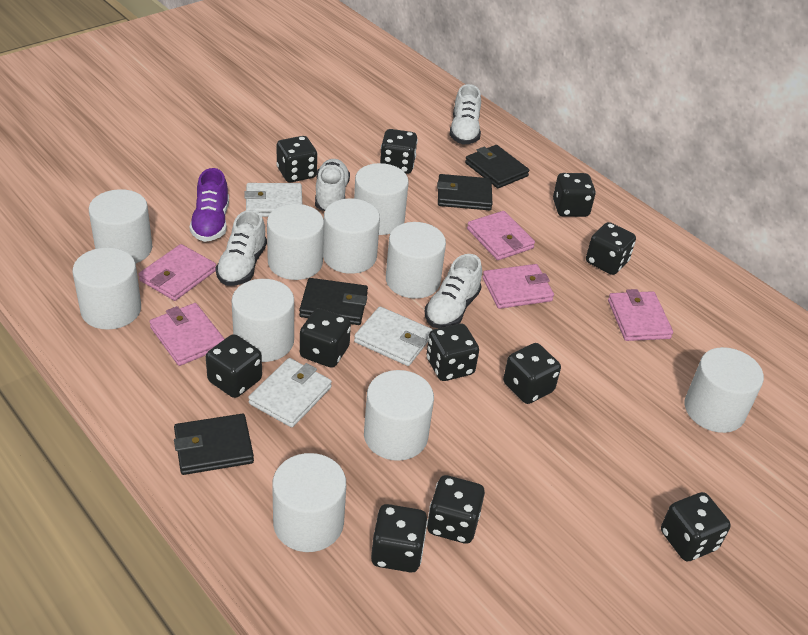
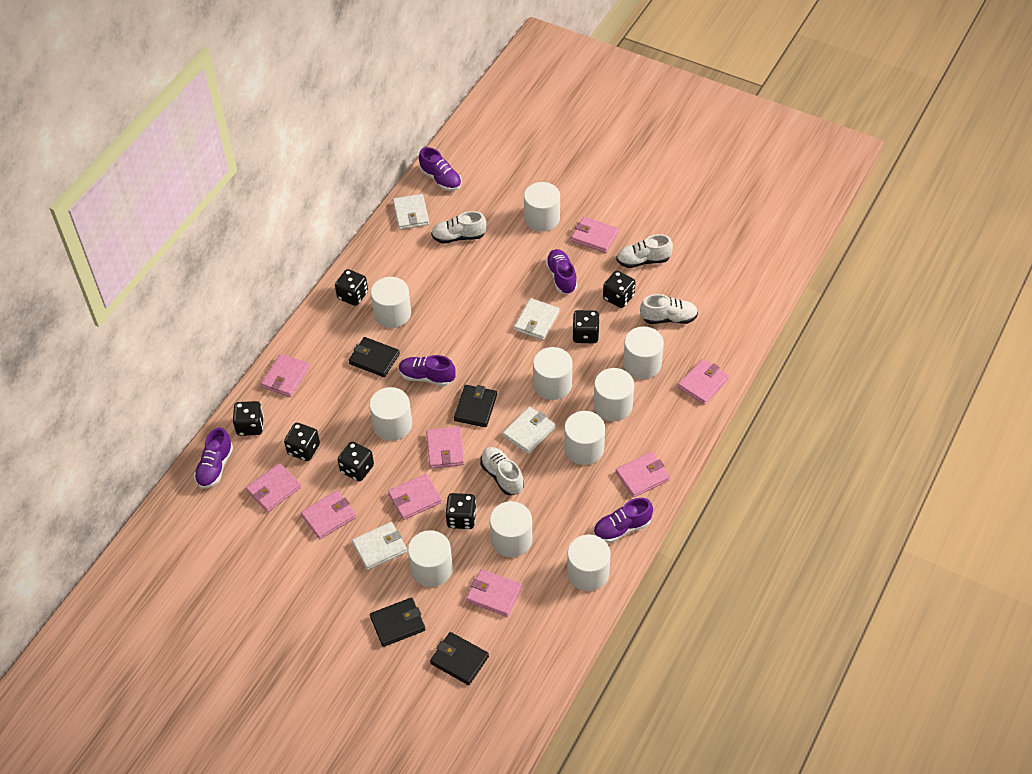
black dice: [206,334,262,398] [276,136,317,182] [300,308,351,368] [371,504,428,573] [380,129,418,174] [427,324,479,381] [427,475,485,544] [503,343,561,404] [553,173,596,217] [586,222,636,275] [661,492,731,561] = 11 -> [233,401,264,436] [284,423,320,461] [335,269,368,306] [337,441,374,482] [445,493,477,529] [572,310,600,343] [603,271,635,308] = 7
pink wallet: [139,244,216,301] [149,303,224,366] [467,211,535,260] [483,264,554,309] [608,289,673,341] = 5 -> [246,463,301,512] [261,354,310,397] [301,490,356,539] [388,474,442,520] [426,427,464,468] [466,569,522,617] [571,217,619,253] [615,452,670,498] [678,359,729,405] = 9
purple shoe: [190,168,229,242] = 1 -> [194,427,233,488] [399,355,456,386] [419,147,462,191] [545,249,577,294] [594,498,653,543] = 5
white wallet: [244,183,302,217] [248,358,332,427] [354,306,433,366] = 3 -> [352,522,407,570] [393,194,429,230] [503,407,555,454] [514,298,559,340] = 4

